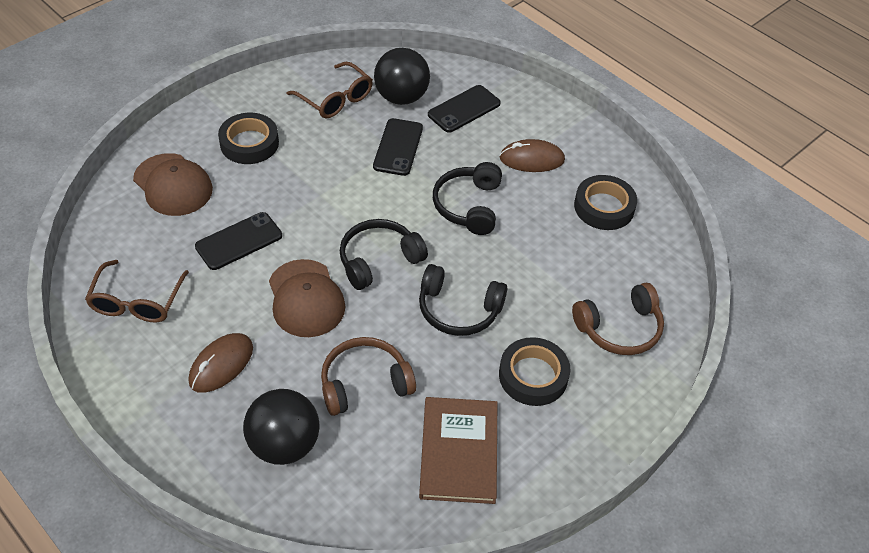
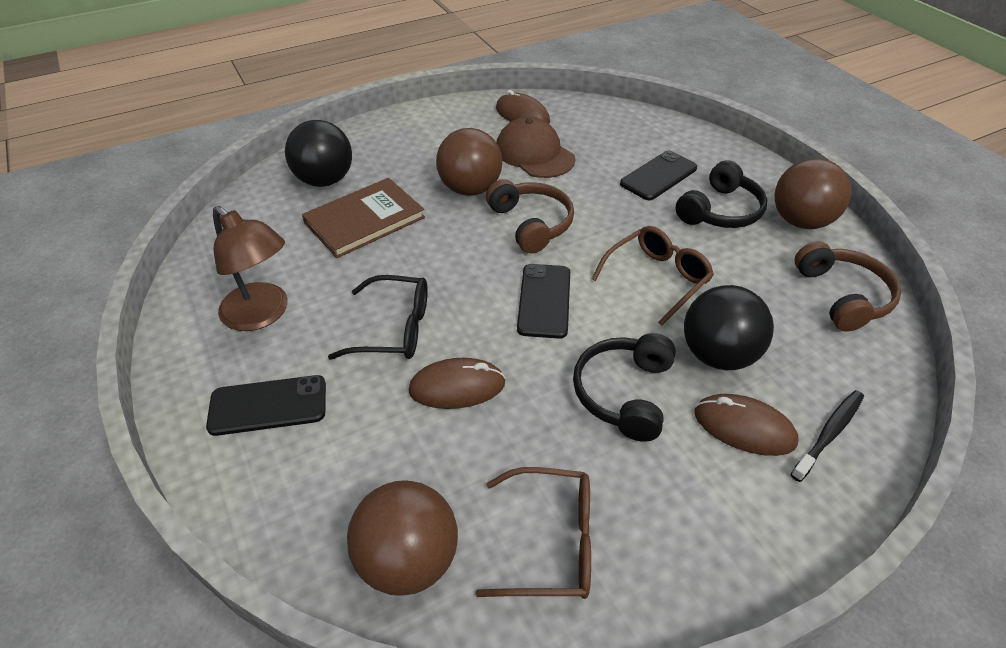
black glasses: none = 0 -> [328,275,428,360] = 1
black headphones: [340,219,428,290] [419,264,507,336] [433,162,502,235] = 3 -> [573,333,676,442] [676,160,767,228] = 2
black tape: [218,113,279,164] [499,337,570,406] [574,175,637,230] = 3 -> none = 0
black toothbrush: none = 0 -> [791,390,864,482] = 1
brown ball: none = 0 -> [347,480,458,596] [436,128,502,196] [775,158,851,229] = 3
brown cap: [133,153,213,216] [269,259,345,337] = 2 -> [496,117,575,178] = 1
brown lamp: none = 0 -> [213,206,288,331] = 1
brown mouse: [188,333,253,393] [500,139,565,172] = 2 -> [408,358,506,409] [496,90,550,123] [694,394,798,456] = 3

